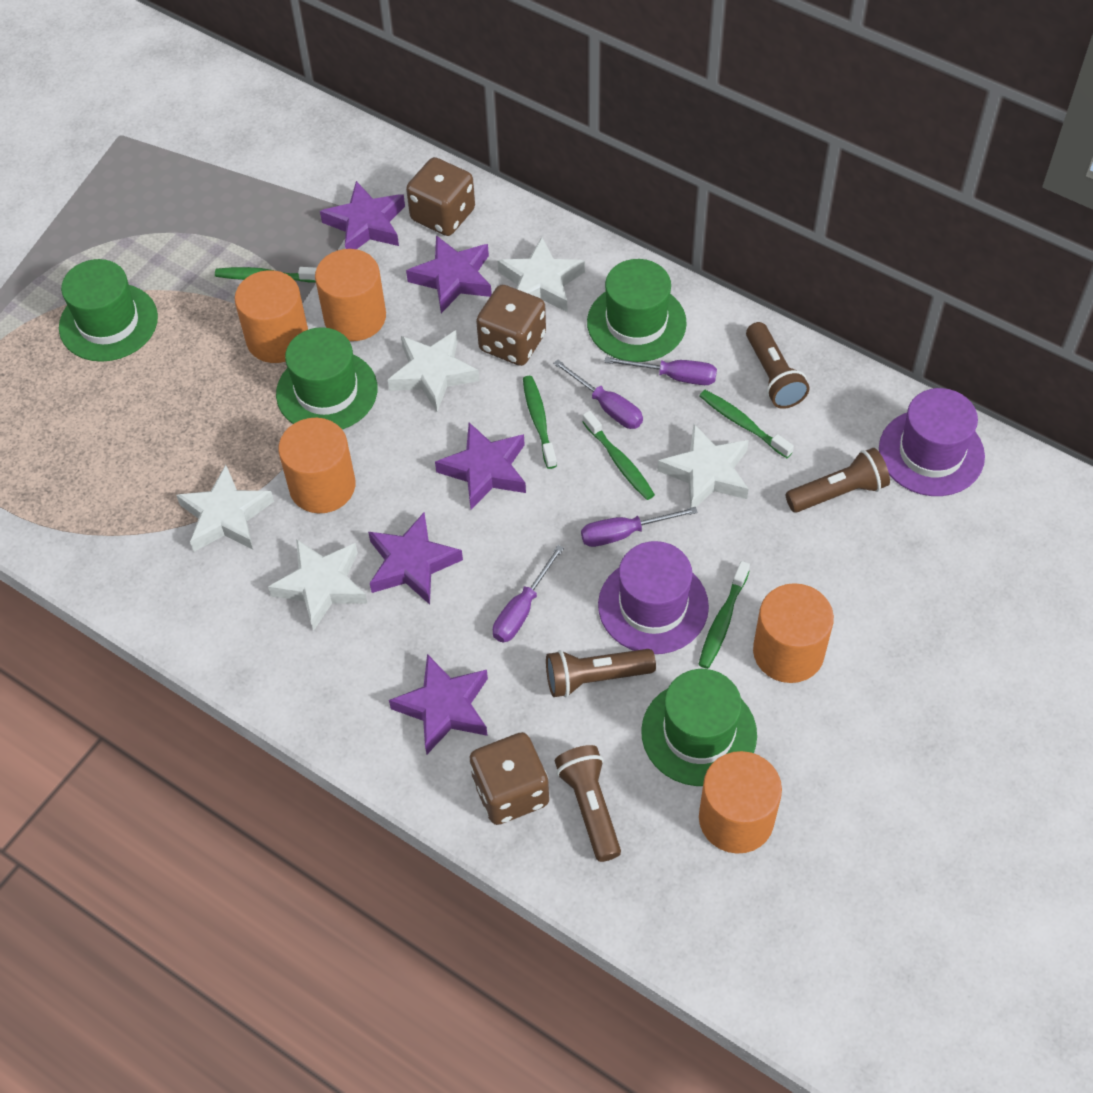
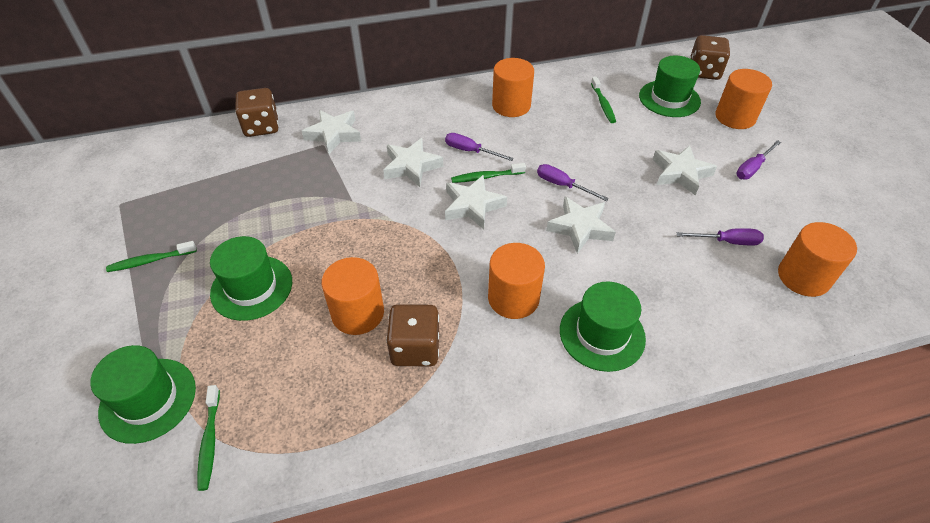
brown flashlight: [546,649,656,697] [555,745,621,862] [746,322,810,409] [786,448,890,513] = 4 -> none = 0
green toothbrush: [215,267,317,283] [523,376,557,469] [582,411,655,500] [698,561,750,669] [699,390,794,458] = 5 -> [106,241,197,272] [197,385,220,491] [451,163,526,183] [591,77,616,123] = 4
purple hat: [598,541,709,654] [879,388,985,496] = 2 -> none = 0
purple star: [320,181,405,249] [368,513,463,605] [389,654,488,754] [406,235,492,313] [435,423,526,510] = 5 -> none = 0

